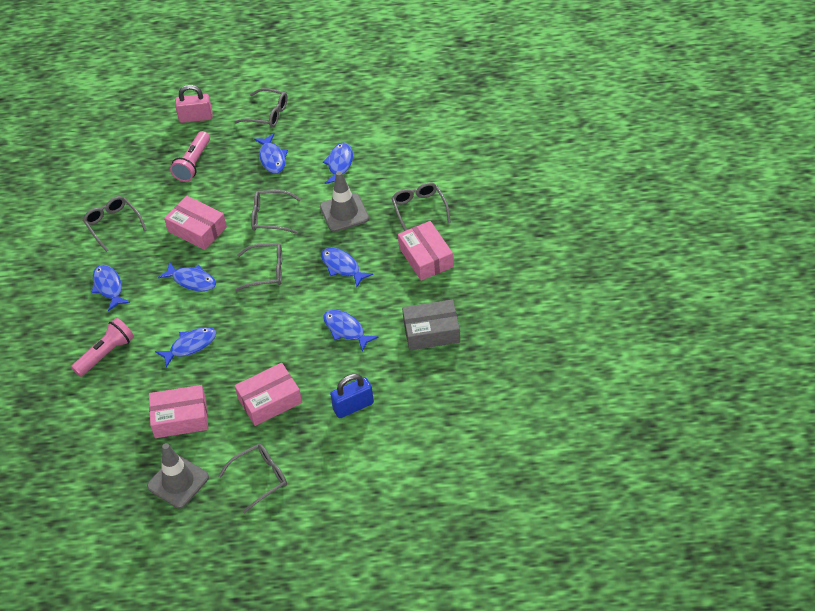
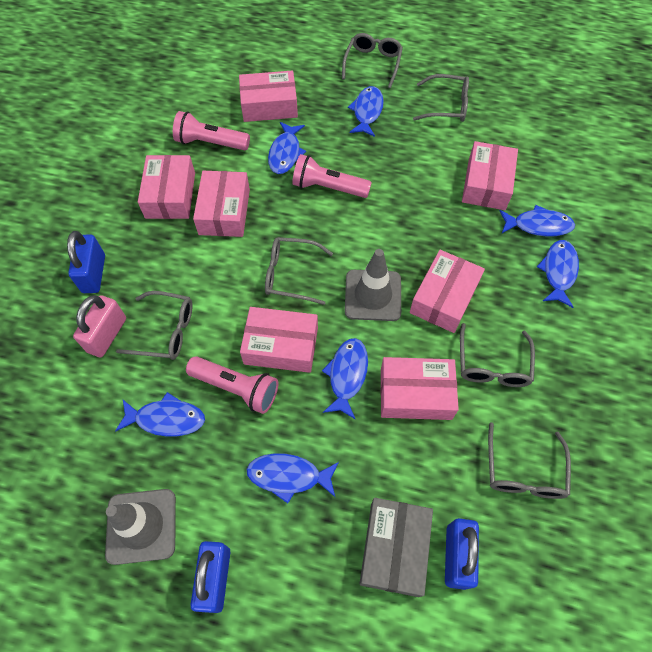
blue padlock: [330,374,374,418] = 1 -> [67,231,105,293] [191,541,231,613] [445,518,479,590] = 3
pink box: [149,385,208,438] [164,196,227,250] [235,363,302,426] [398,221,454,281] = 4 -> [138,155,195,219] [193,171,250,237] [239,71,298,122] [240,307,318,373] [381,357,459,420] [410,250,485,333] [462,141,518,210] = 7
pink flashlight: [71,318,134,377] [170,131,210,182] = 2 -> [173,111,250,150] [186,356,278,414] [292,154,372,198] = 3

